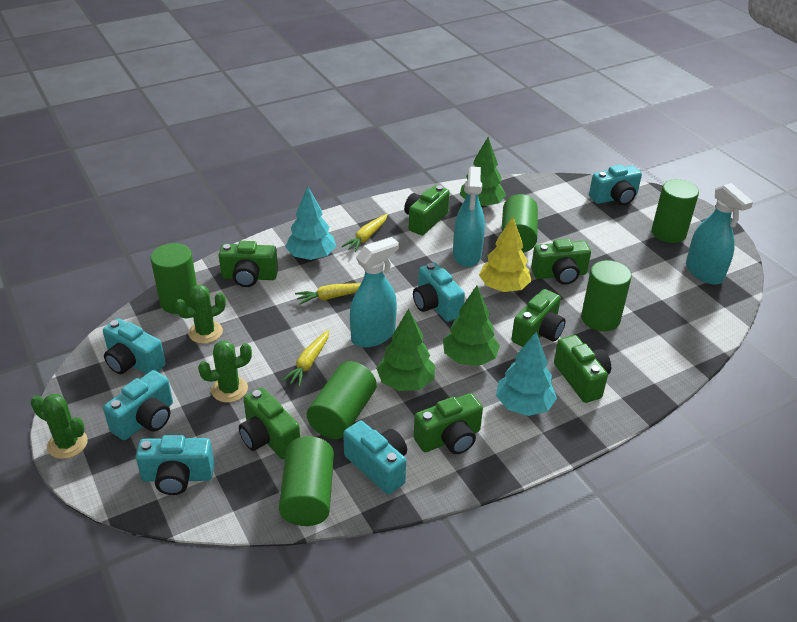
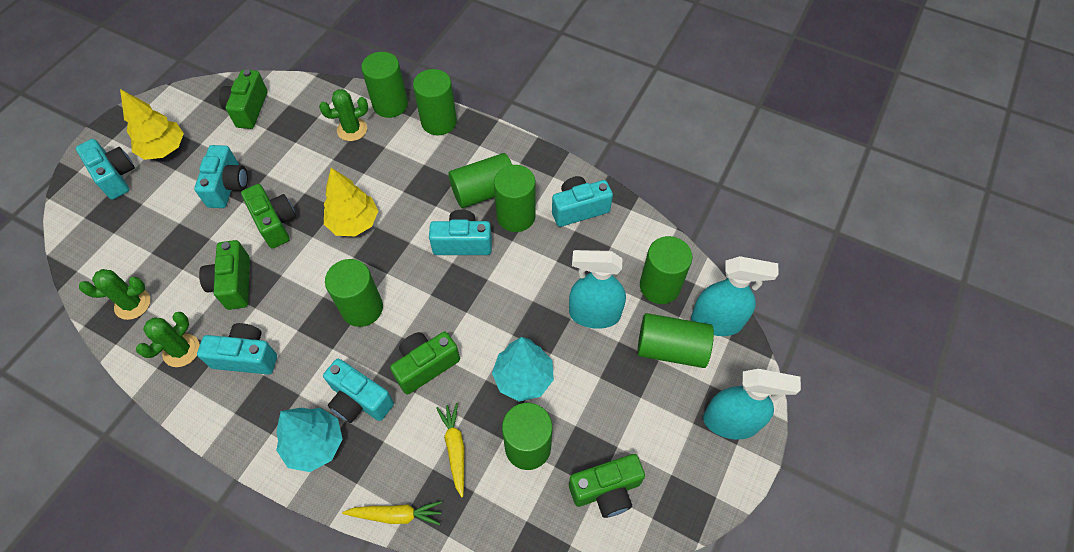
green camera: [219,241,278,287] [239,388,300,459] [404,185,450,235] [414,393,483,454] [511,289,566,347] [531,239,591,285] [554,335,611,403] = 7 -> [199,240,250,310] [219,70,268,129] [241,184,296,249] [390,332,460,395] [569,454,645,518] = 5
green cylinder: [151,243,197,314] [279,436,334,526] [307,361,376,439] [501,194,538,253] [581,260,632,331] [652,179,699,243] = 6 -> [325,259,383,327] [361,52,408,118] [413,69,457,135] [449,153,512,208] [494,165,536,232] [502,403,552,470] [637,313,714,368] [640,236,693,304] = 8
green tree: [376,309,435,391] [443,286,500,366] [460,137,506,207] = 3 -> none = 0
yellow carrot: [282,330,329,387] [295,283,361,305] [342,214,388,252] = 3 -> [342,501,442,525] [436,403,464,497] = 2
yellow tree: [479,217,531,292] = 1 -> [120,89,184,160] [324,168,378,236] = 2

